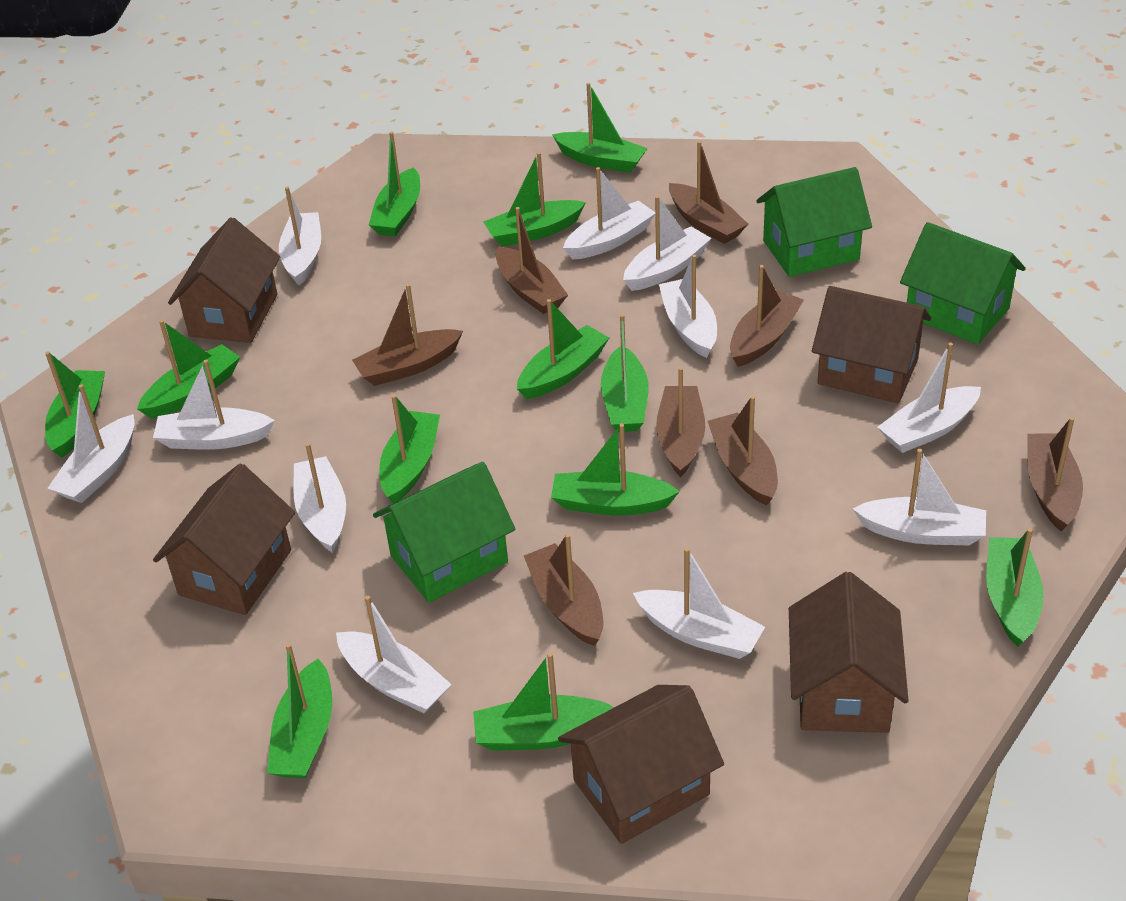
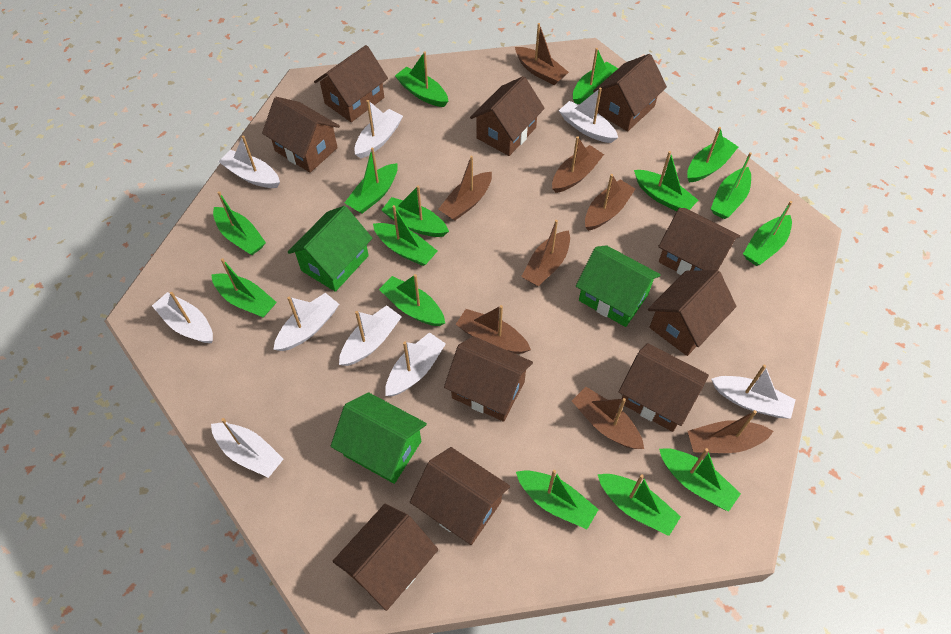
brown house: [153,463,295,615] [168,217,280,343] [558,685,724,844] [789,572,909,733] [812,286,931,403] = 5 -> [262,97,340,173] [314,45,388,122] [333,504,438,611] [410,447,510,545] [444,336,533,422] [470,76,545,156] [593,54,667,132] [619,343,709,432] [648,270,736,356] [658,208,740,275] = 10
green boat: [45,351,105,458] [137,320,240,419] [267,643,332,779] [369,132,420,237] [379,395,440,504] [473,652,614,751] [483,152,586,247] [517,299,609,399] [551,424,680,516] [552,83,648,173] [601,314,649,432] [986,528,1043,647] = 12 -> [211,258,277,318] [213,191,266,255] [345,148,398,213] [373,205,437,266] [379,274,445,326] [381,186,449,237] [395,51,448,107] [516,470,599,529] [573,48,618,104] [598,474,681,536] [634,151,698,211] [659,448,741,512] [687,127,738,183] [711,152,752,219] [743,201,792,266] = 15
white boat: [47,384,135,503] [153,360,275,450] [279,186,321,286] [293,443,346,553] [336,596,452,713] [563,167,655,259] [623,196,711,291] [633,548,765,659] [659,255,717,358] [853,449,986,545] [878,343,981,453] = 11 -> [152,292,213,343] [211,418,284,478] [219,136,280,188] [273,293,339,351] [339,305,402,366] [354,100,403,158] [385,332,446,396] [559,88,618,143] [711,365,796,419] = 9

